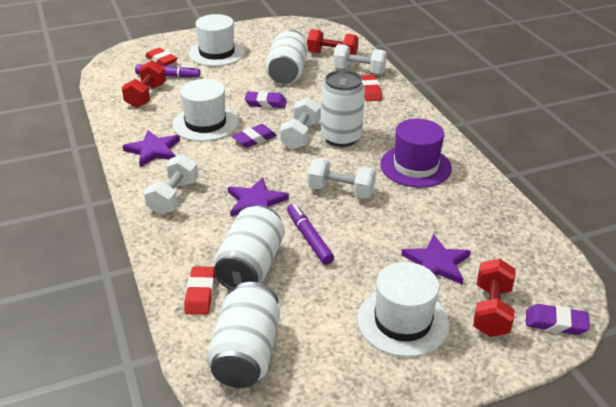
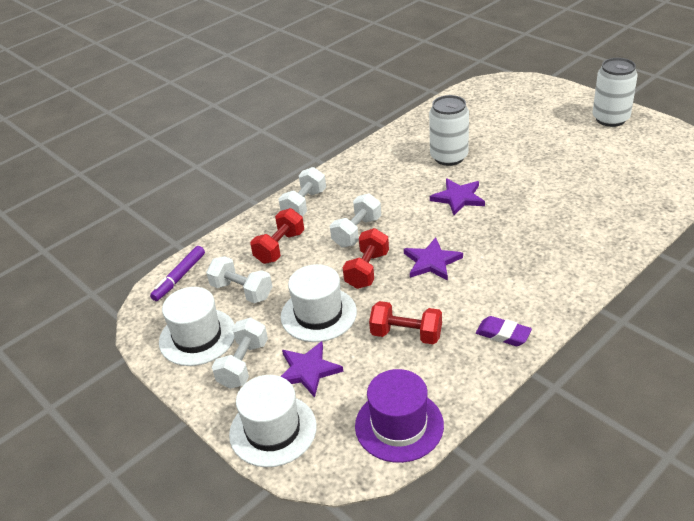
purple eraser: [232,124,277,148] [245,91,287,108] [526,304,590,335] = 3 -> [476,316,532,346] = 1
purple marker: [135,64,201,78] [287,204,334,265] = 2 -> [150,246,205,301] = 1
red eraser: [145,48,177,66] [184,266,215,315] [360,75,382,101] = 3 -> none = 0
white can: [206,282,280,388] [214,205,285,291] [265,30,308,84] [321,70,365,147] = 4 -> [429,95,469,166] [593,58,638,127] = 2

